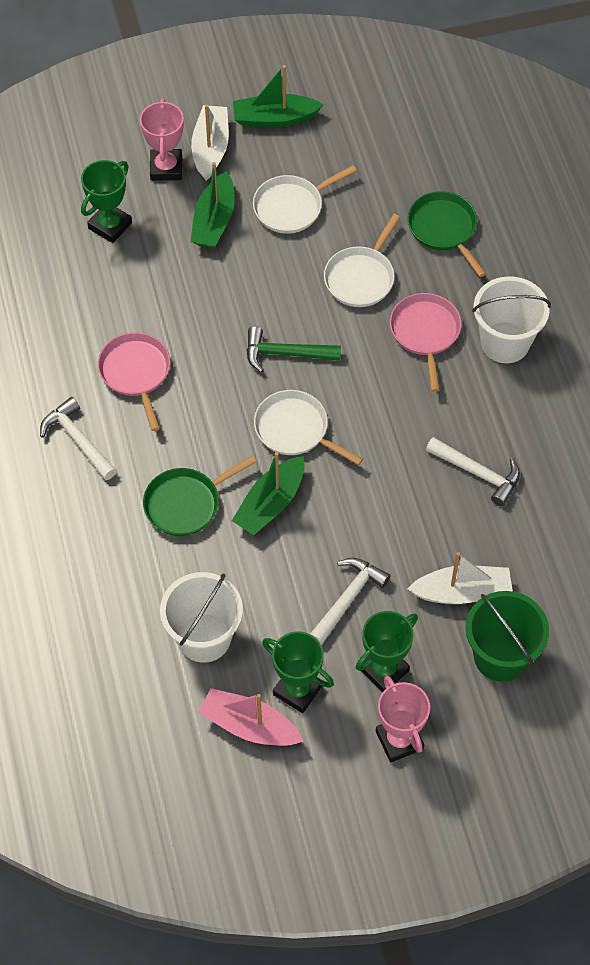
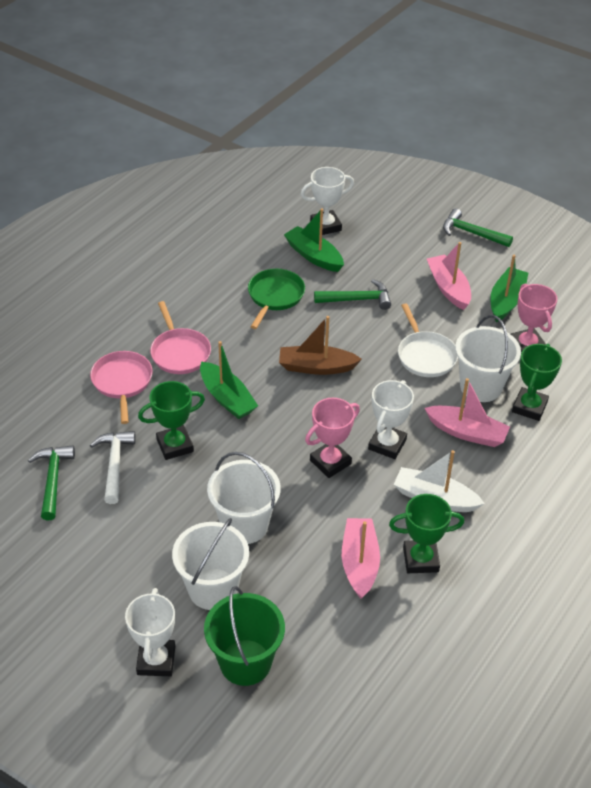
brown boat: none = 0 -> [279,316,362,375] = 1
green hammer: [247,326,341,373] = 1 -> [28,445,75,520] [314,279,391,310] [443,208,513,247] = 3
green pan: [143,455,257,536] [408,191,486,277] = 2 -> [248,269,305,329] = 1
pink boat: [199,688,303,746] = 1 -> [342,518,380,599] [425,378,510,447] [427,242,471,310] = 3
white boat: [191,105,229,181] [408,552,513,604] = 2 -> [394,450,485,512] = 1
white bucket: [160,572,243,663] [472,276,551,363] = 2 -> [172,518,249,610] [207,452,281,544] [455,315,521,402] = 3
white hammer: [40,397,117,480] [310,558,391,645] [426,437,520,507] = 3 -> [90,431,136,504] = 1
white pan: [253,165,357,234] [254,390,363,465] [324,214,400,307] = 3 -> [398,303,458,377] = 1
white trophy: none = 0 -> [125,588,175,676] [301,167,354,235] [368,380,414,459] = 3

